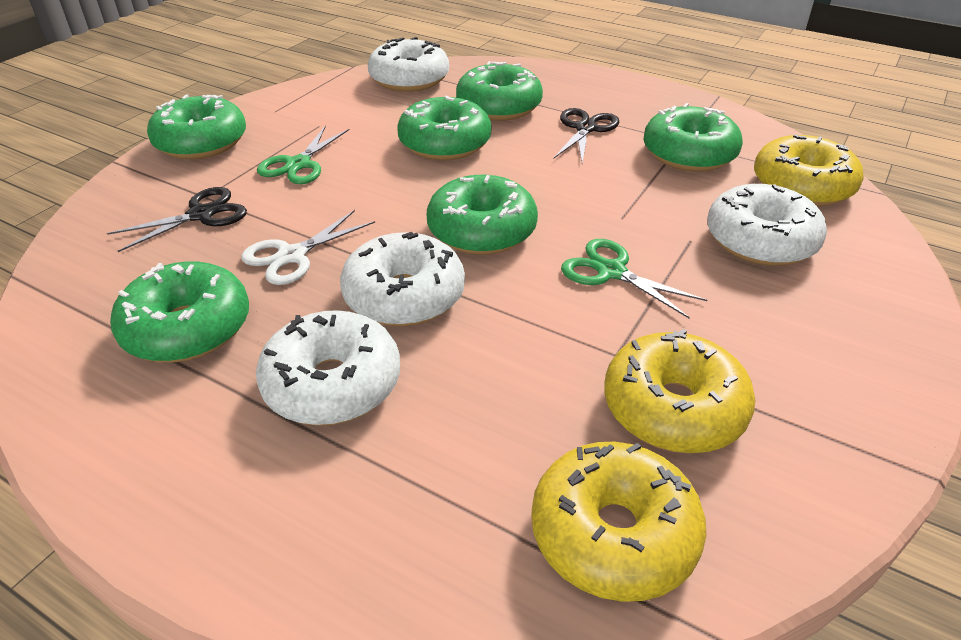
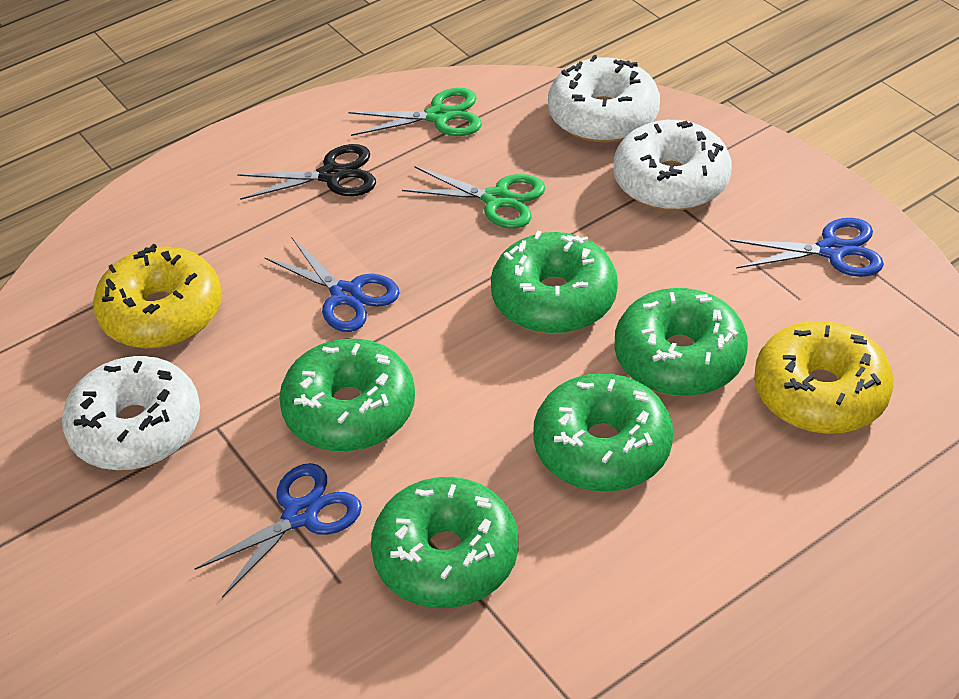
black scissors: [107,187,247,252] [554,108,619,163] = 2 -> [237,144,376,200] = 1
blue scissors: none = 0 -> [195,463,362,598] [264,237,400,332] [730,218,884,277] = 3
green donut: [110,261,249,362] [147,94,246,159] [397,95,491,161] [427,175,538,255] [456,61,543,121] [643,103,743,172] = 6 -> [279,339,415,452] [371,477,518,608] [491,230,618,334] [533,373,673,492] [614,288,748,397] = 5
white donut: [256,310,400,426] [340,232,465,326] [368,37,449,92] [707,184,827,266] = 4 -> [62,356,200,471] [548,55,660,143] [613,120,732,211] = 3
white scissors: [241,210,375,285] = 1 -> none = 0
yellow donut: [531,442,706,602] [604,329,755,454] [754,134,864,207] = 3 -> [93,244,222,349] [754,321,893,434] = 2

